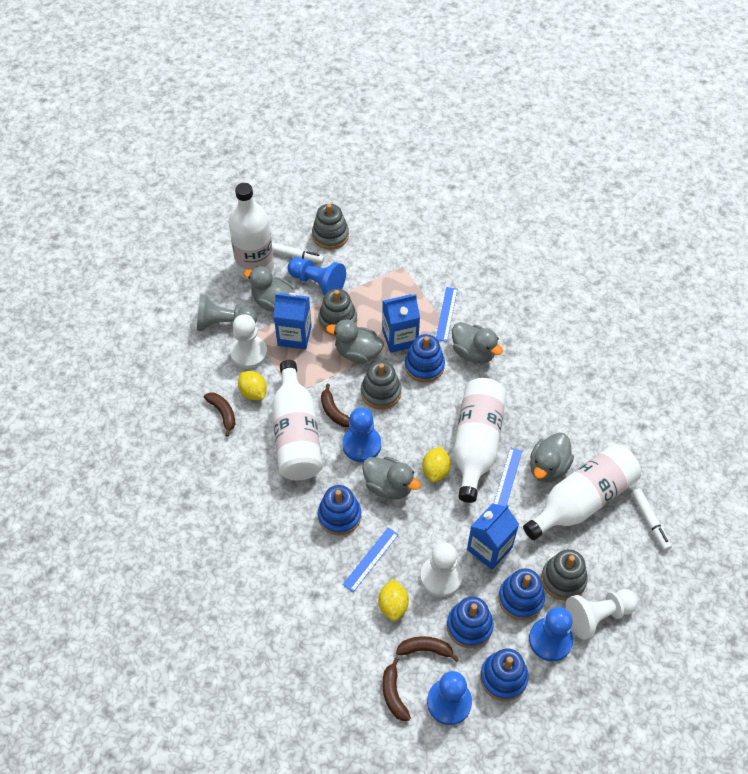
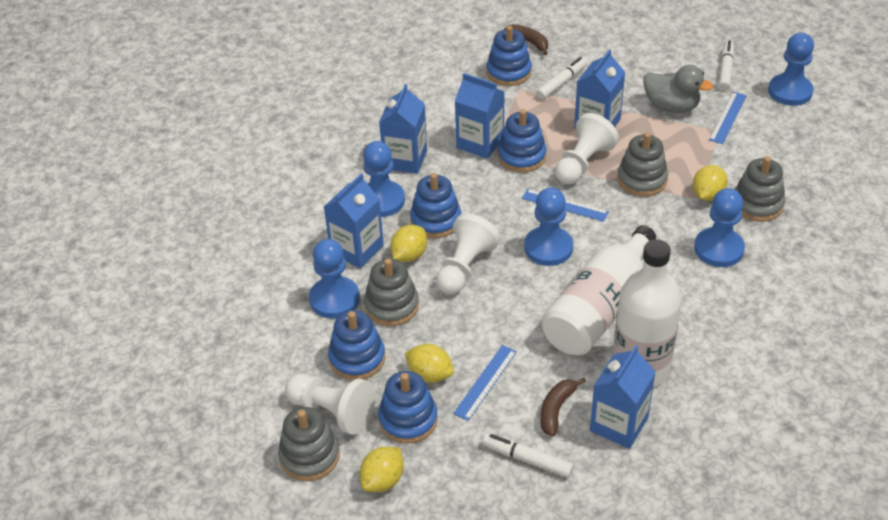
blue carton: [274,293,312,350] [382,294,420,353] [467,503,519,570] = 3 -> [324,174,384,269] [379,84,427,174] [455,73,505,159] [574,49,625,129] [590,345,656,449] = 5
blue pawn: [288,257,346,296] [342,407,381,462] [427,671,472,725] [529,607,573,662] = 4 -> [309,239,360,319] [363,141,405,217] [524,188,573,266] [694,188,745,267] [768,33,814,106] = 5
brown banana: [204,392,235,437] [321,384,350,427] [382,658,411,721] [396,636,459,662] = 4 -> [504,24,548,55] [541,378,586,437] = 2
grey duck: [243,266,295,312] [326,319,384,363] [362,457,421,500] [452,322,503,364] [530,433,574,482] = 5 -> [643,65,713,113] = 1
grey pawn: [197,294,257,331] = 1 -> none = 0
white bottle: [229,183,274,279] [272,360,322,481] [453,378,507,503] [523,444,641,540] = 4 -> [541,225,656,355] [613,239,682,387] = 2
white marker: [272,243,324,264] [631,488,672,551] = 2 -> [482,433,574,478] [536,57,587,100] [719,41,734,91] = 3
yellow lemon: [238,371,267,400] [378,579,409,621] [422,446,451,482] = 3 -> [360,447,404,492] [390,225,427,262] [405,344,454,383] [693,165,728,201] = 4

